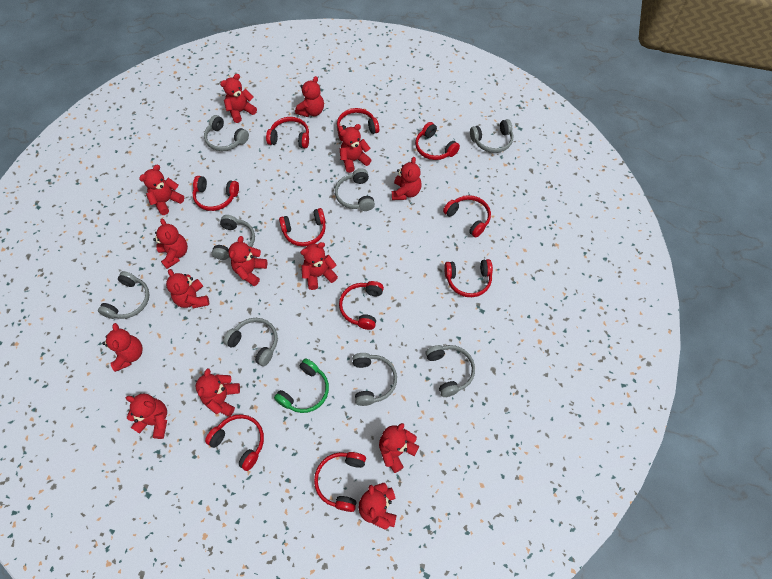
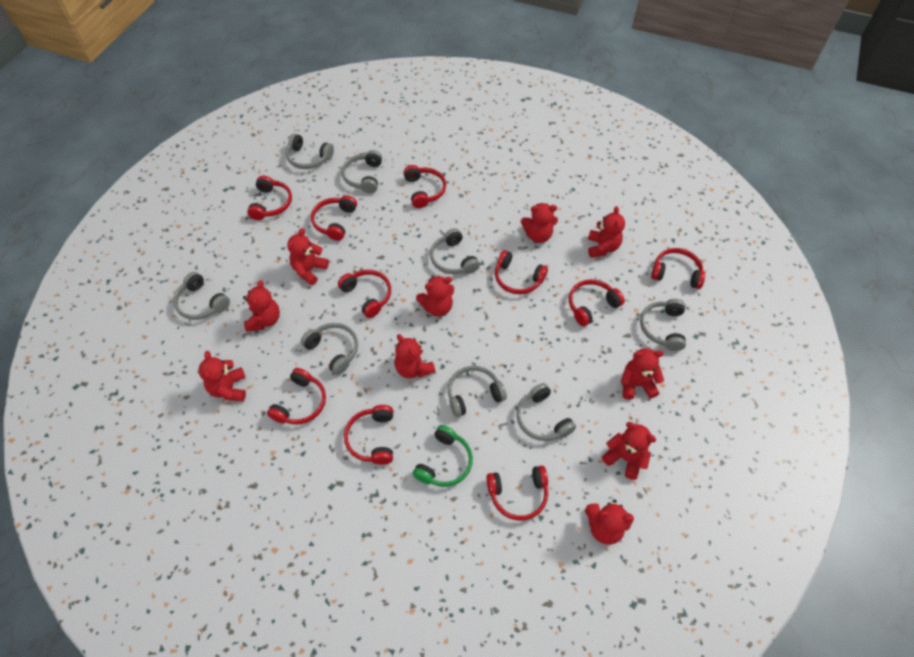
red teddy bear: [102,323,143,372] [126,393,167,439] [139,165,184,215] [153,219,188,269] [166,269,209,308] [196,368,240,417] [220,74,257,123] [229,236,267,286] [295,76,324,117] [300,242,338,290] [340,124,371,173] [359,483,397,530] [379,423,419,473] [392,157,421,200] = 14 -> [199,351,246,401] [243,280,280,332] [287,228,329,285] [394,334,436,378] [416,276,454,317] [521,203,558,243] [585,499,634,545] [588,206,625,258] [602,422,656,480] [621,348,664,400] = 10

